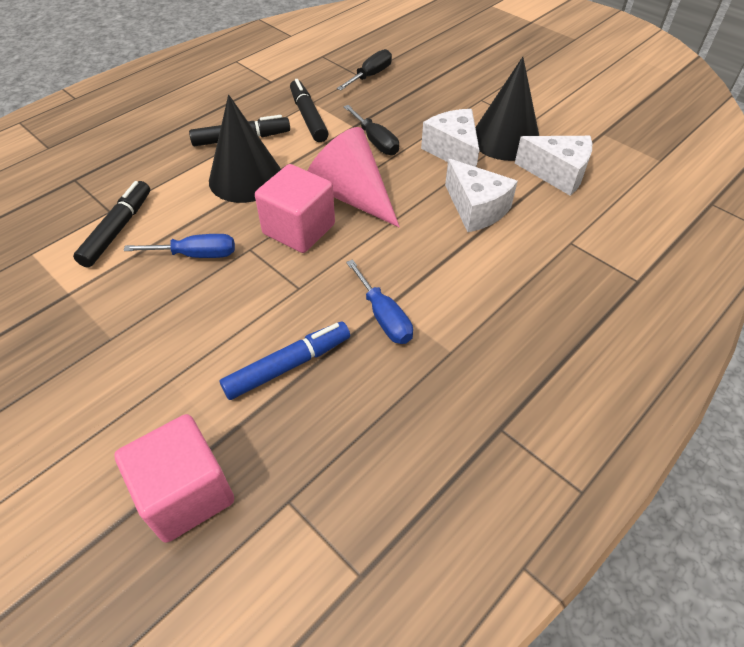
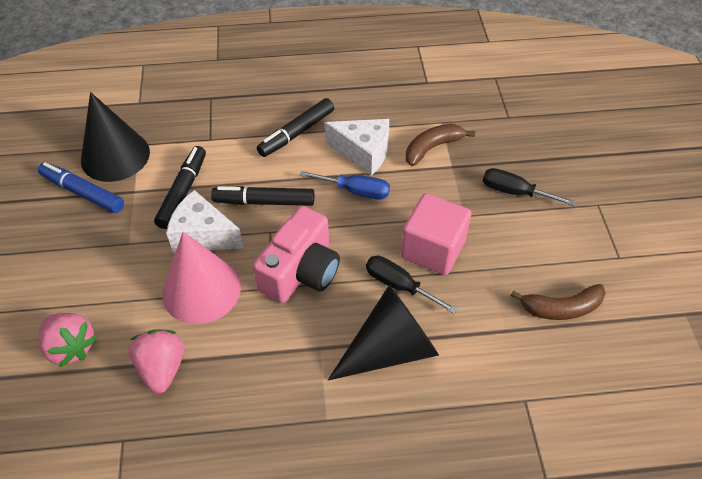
blue screwdriver: [124,234,235,258] [346,259,413,344] = 2 -> [300,171,390,199] = 1
brown banana: none = 0 -> [406,124,475,166] [510,284,606,320] = 2
pink camera: none = 0 -> [253,206,340,303] = 1
pink cube: [114,414,234,543] [255,164,335,253] = 2 -> [401,193,471,275] = 1
pink strawberry: none = 0 -> [39,313,97,367] [129,330,184,393] = 2
white cheese: [421,109,479,167] [445,159,518,232] [515,136,592,196] = 3 -> [166,190,244,252] [325,119,389,176] = 2

